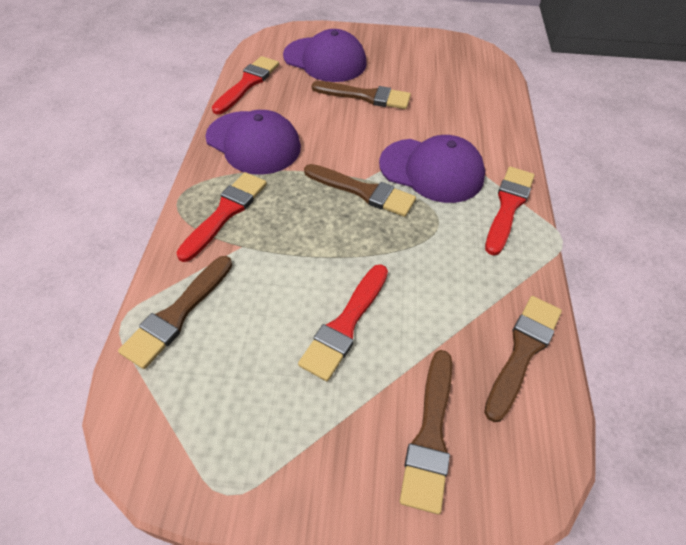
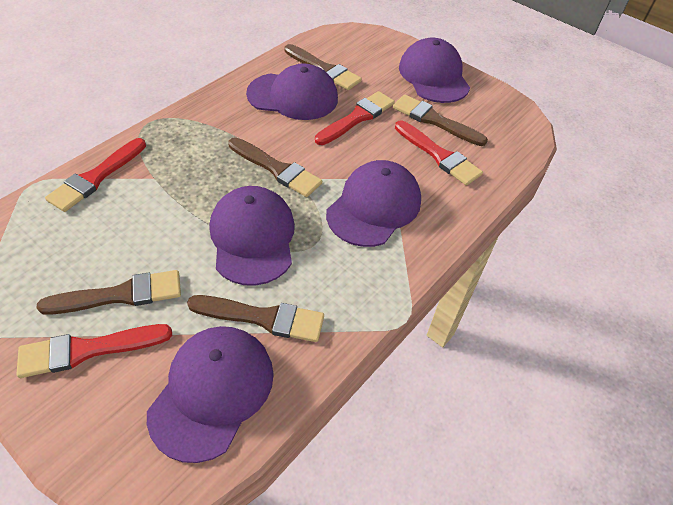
purple cap: [205,110,301,175] [283,29,367,82] [379,135,485,203] = 3 -> [147,326,274,463] [210,186,295,286] [246,63,338,120] [326,160,421,247] [399,38,470,103] = 5

